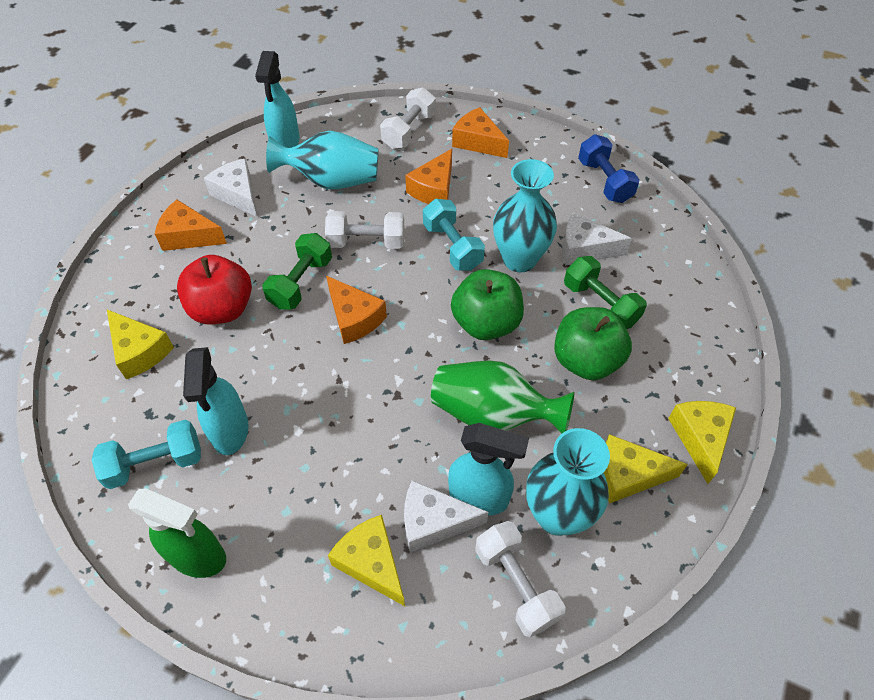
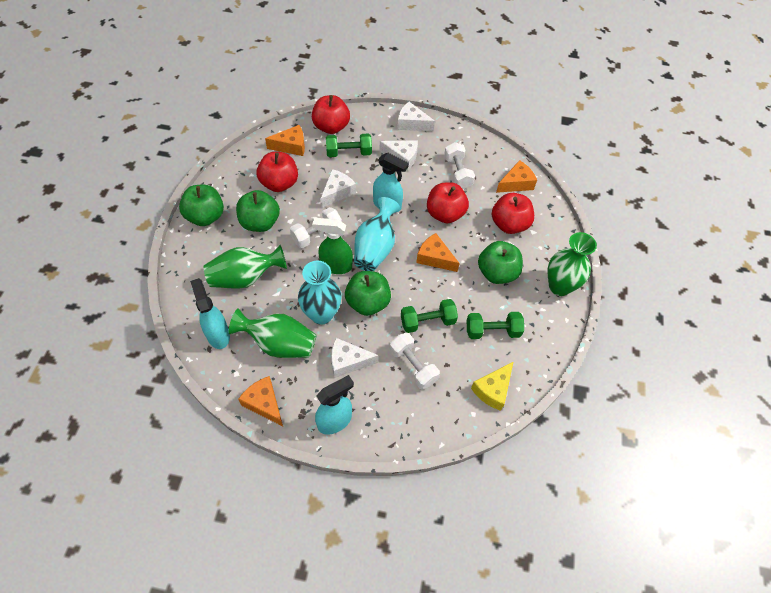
blue dumbbell: [578,135,640,203] = 1 -> none = 0
green apple: [451,269,524,340] [554,307,632,380] = 2 -> [179,184,224,226] [236,190,280,232] [345,271,391,316] [478,241,523,284] = 4
green dumbbell: [262,233,332,309] [564,256,647,329] = 2 -> [326,133,372,157] [401,299,458,333] [467,312,524,339] = 3
green vase: [431,360,575,433] = 1 -> [203,245,287,289] [229,308,316,358] [547,232,597,296] = 3
red apple: [177,255,252,324] = 1 -> [256,152,298,192] [312,95,350,134] [427,182,469,223] [492,193,534,234] = 4
turquoise dumbbell: [92,420,201,489] [423,199,485,271] = 2 -> none = 0
turquoise vase: [266,131,379,189] [493,159,557,272] [526,428,610,536] = 3 -> [298,261,342,325] [354,197,400,271] = 2
white cheese: [204,159,257,217] [404,480,489,553] [562,213,632,265] = 3 -> [320,169,356,208] [331,338,379,378] [379,140,418,171] [397,102,435,131] = 4
yellow cheese: [107,310,174,379] [328,515,405,606] [603,434,688,503] [668,401,736,484] = 4 -> [471,362,513,411] = 1

